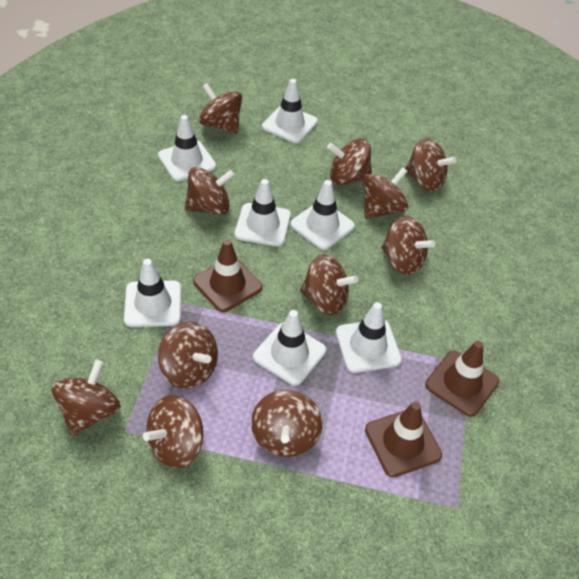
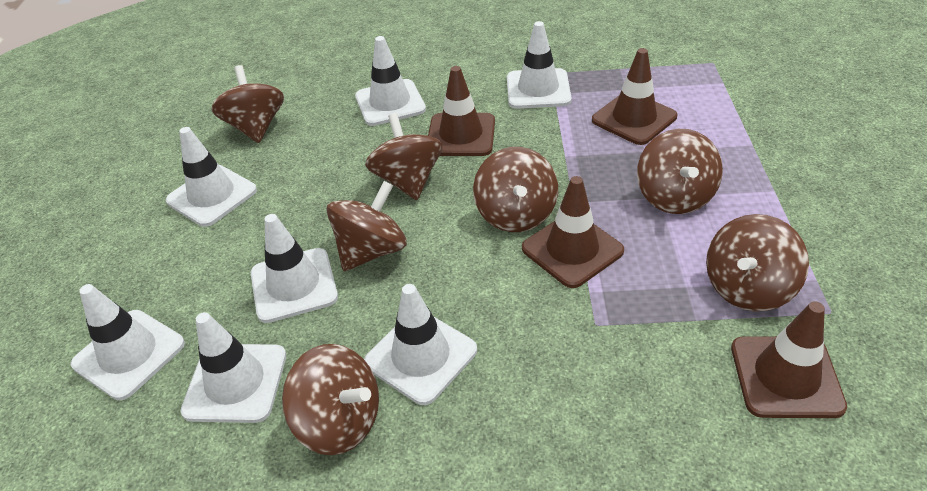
brown spinning top: [51,360,121,436] [143,395,203,468] [158,322,218,389] [185,167,235,215] [199,83,242,134] [251,390,322,457] [300,255,358,316] [327,139,372,185] [363,167,408,219] [381,216,435,275] [405,138,457,192] = 11 -> [211,65,284,143] [282,344,379,455] [326,181,407,271] [365,113,443,200] [473,147,558,232] [637,129,723,214] [706,214,809,311] = 7
brown traffic cone: [193,239,262,312] [365,402,442,477] [425,341,499,417] = 3 -> [428,66,495,156] [522,176,624,288] [592,48,677,145] [731,301,847,418] = 4

